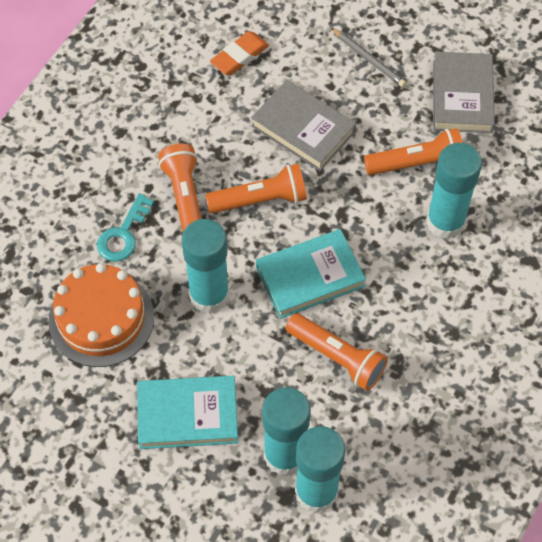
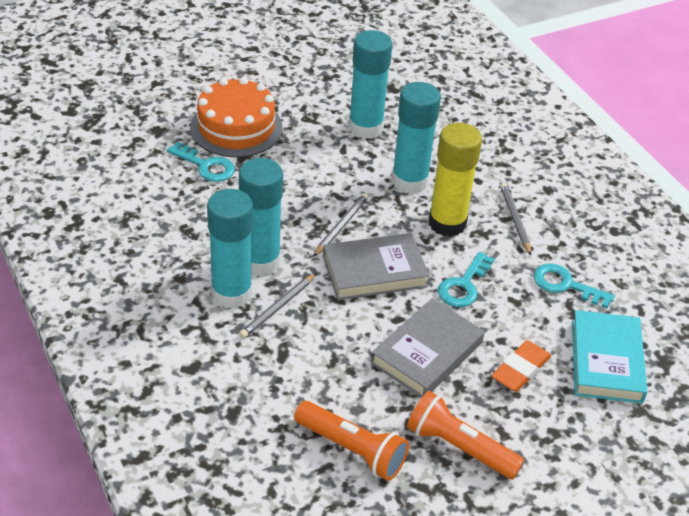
grey pencil: [331,28,406,87] = 1 -> [239,273,316,338] [313,193,369,257] [500,183,531,255] = 3
orange flashlight: [158,144,201,232] [205,164,307,214] [286,313,388,391] [364,128,463,175] = 4 -> [294,401,409,481] [407,391,524,479] = 2
turquoise book: [137,376,238,449] [256,229,366,319] = 2 -> [572,310,648,404] = 1
turquoise key: [97,193,154,262] = 1 -> [167,142,235,182] [438,252,495,307] [533,263,615,308] = 3
yellow glue stick: none = 0 -> [429,123,482,237] = 1

